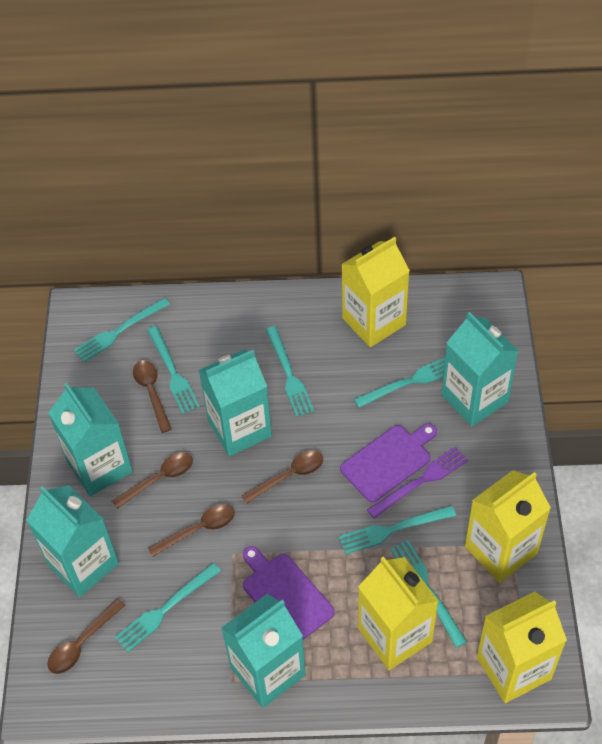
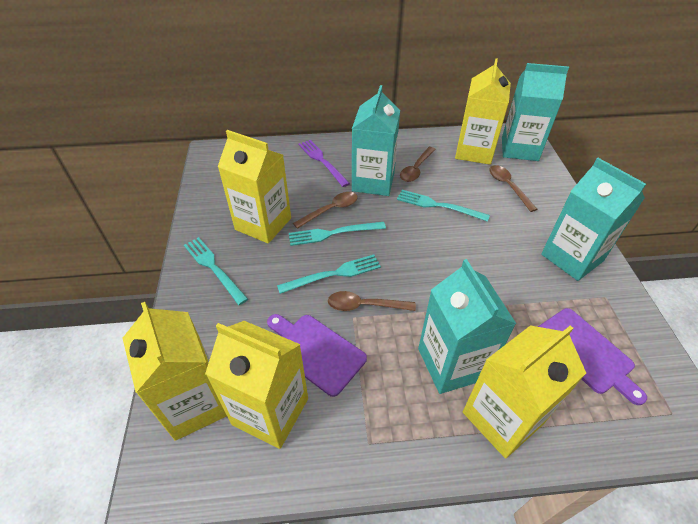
brown spoon: [47,598,125,674] [112,453,193,509] [133,360,172,433] [148,504,235,557] [241,450,323,504] = 5 -> [293,192,357,229] [328,291,416,311] [400,147,436,182] [489,165,537,212] = 4
turquoise carton: [26,485,119,597] [48,383,133,496] [199,350,272,456] [221,594,306,708] [441,312,518,427] = 5 -> [352,85,400,196] [418,259,516,394] [502,63,569,161] [541,158,646,281] = 4
turquoise fork: [74,298,170,362] [115,563,221,652] [147,326,200,414] [266,326,314,417] [339,505,456,554] [354,358,445,408] [390,540,467,648] = 7 -> [184,237,248,305] [277,255,381,294] [289,222,386,246] [397,190,490,222] = 4
yellow carton: [341,237,410,347] [358,556,439,670] [465,470,551,583] [477,592,567,703] = 4 -> [123,302,227,441] [205,321,308,449] [218,130,291,244] [455,58,511,165] [463,325,586,458] = 5

